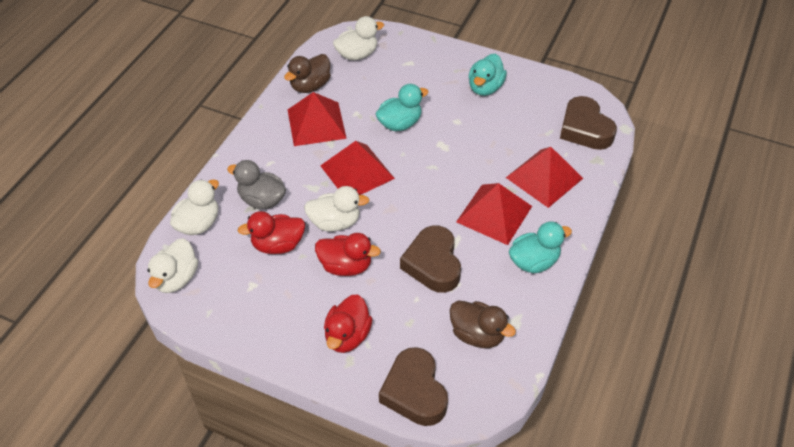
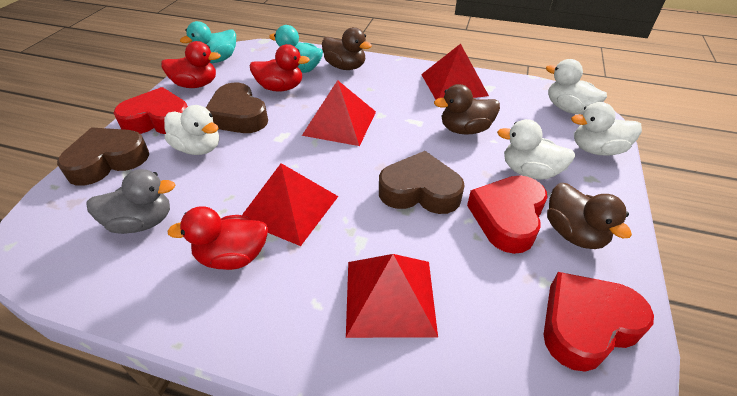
brown duck: [284,54,331,93] [450,301,516,348] = 2 -> [322,27,372,70] [434,84,500,135] [547,183,632,249] = 3
red heart: none = 0 -> [113,87,188,134] [467,175,548,254] [544,272,654,372] = 3
turquoise duck: [376,84,428,131] [469,54,507,96] [509,222,572,273] = 3 -> [180,21,236,63] [269,25,323,73] = 2

